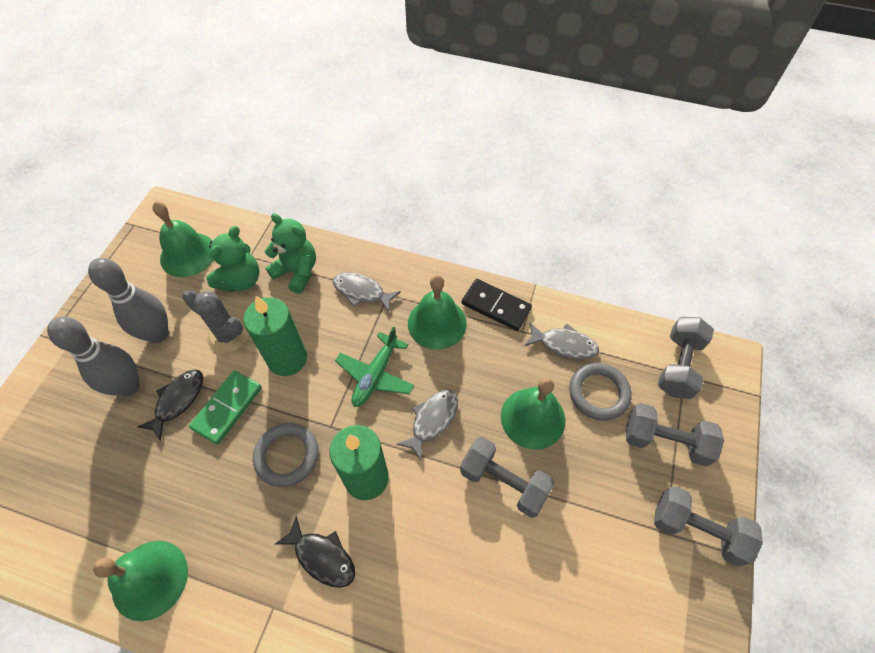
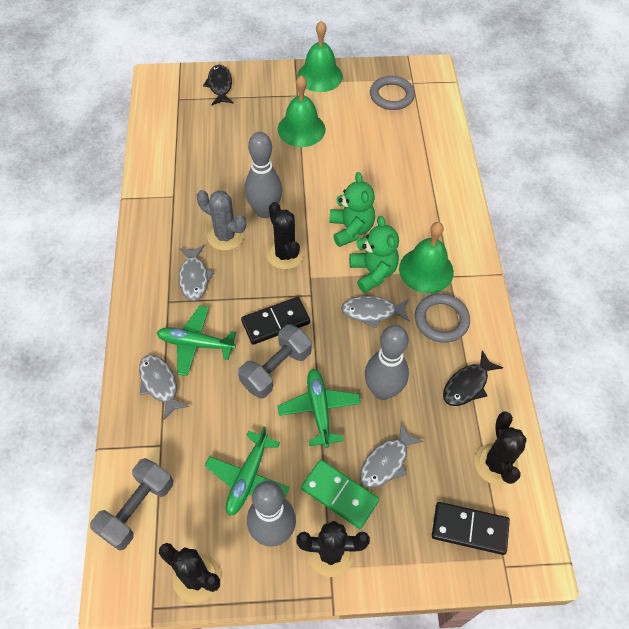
black cactus: none = 0 -> [159,543,220,603] [267,202,304,270] [297,521,370,577] [475,411,527,485] = 4
black domino: [462,279,532,331] = 1 -> [241,297,310,345] [432,502,510,555] = 2
green bell: [93,541,188,621] [152,201,214,277] [408,275,467,350] [501,377,565,450] = 4 -> [278,75,326,147] [297,21,343,92] [399,222,454,293] = 3
green candle: [243,296,307,376] [330,425,389,500] = 2 -> none = 0
green plane: [335,326,414,407] = 1 -> [157,306,236,376] [205,427,290,516] [277,369,361,448] = 3
grey bowling pin: [47,317,140,397] [88,258,169,343] = 2 -> [245,132,282,218] [247,481,296,547] [365,325,409,400] = 3
grey dumbbell: [460,437,555,518] [626,403,724,466] [654,486,763,566] [658,317,714,399] = 4 -> [90,458,173,551] [238,324,312,398] = 2
grey fish: [333,272,401,312] [396,390,458,462] [524,322,599,359] = 3 -> [139,355,189,420] [179,245,214,301] [341,296,410,328] [360,423,424,488] = 4

